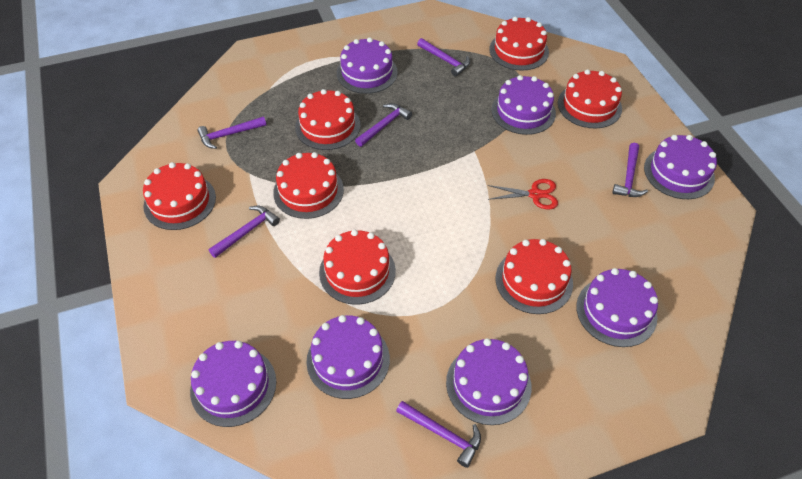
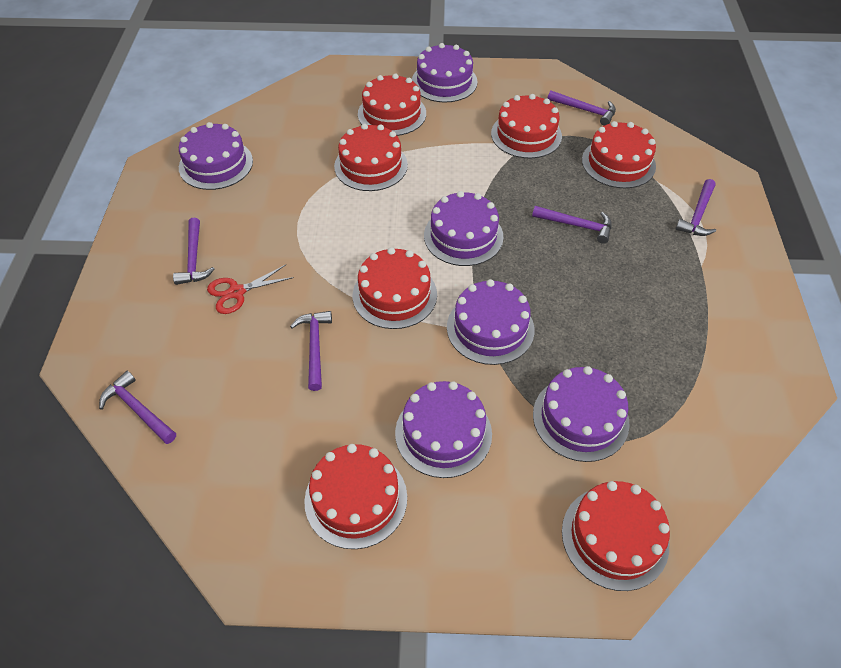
purple cake: [190,341,276,427] [307,315,390,399] [337,38,398,94] [446,338,531,425] [491,75,556,135] [576,268,658,347] [644,135,717,199] = 7 -> [179,122,253,190] [395,381,492,478] [412,43,477,102] [424,191,503,266] [447,279,535,365] [533,366,630,462] = 6

